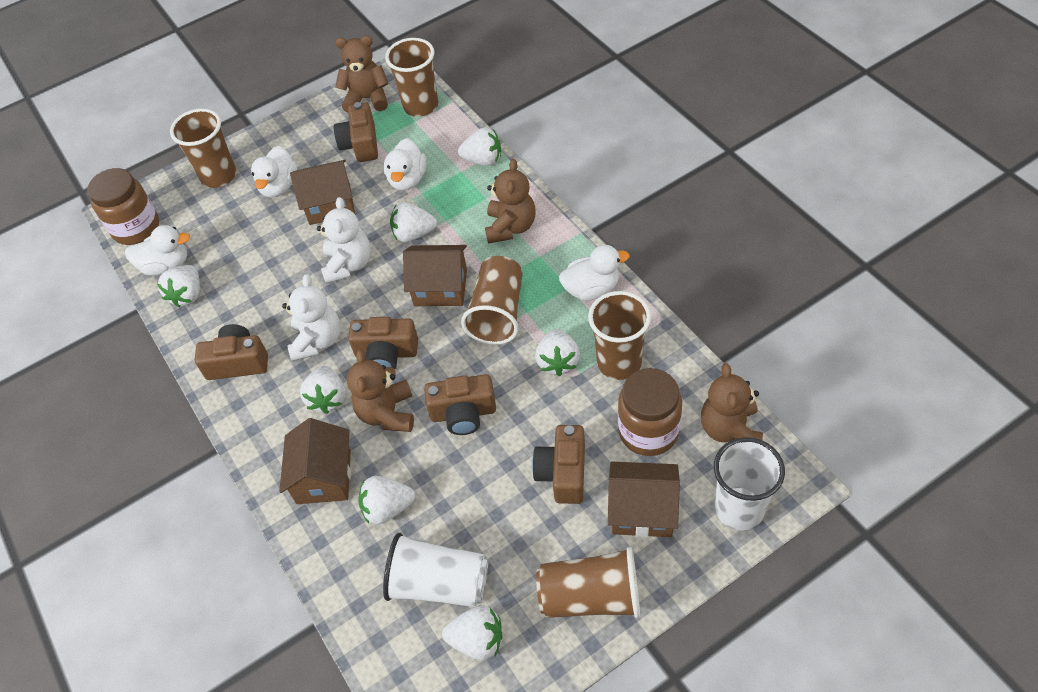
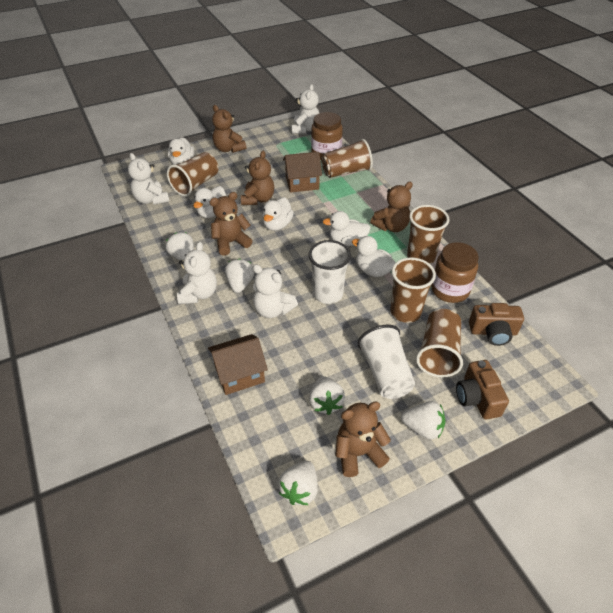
brown camera: [195,324,268,380] [334,102,378,162] [348,317,418,370] [424,374,496,435] [532,425,585,504] = 5 -> [456,360,509,419] [469,303,524,346] = 2
brown house: [279,418,351,504] [290,160,355,225] [403,245,467,306] [608,462,680,537] = 4 -> [208,334,268,395] [283,152,322,193] = 2
brown teddy bear: [335,36,389,113] [347,349,414,432] [485,159,536,243] [701,363,763,442] = 4 -> [210,192,252,256] [212,105,246,153] [241,151,274,205] [336,402,391,477] [370,182,413,232] = 5
white duck: [125,225,190,275] [251,146,297,197] [384,138,426,191] [559,245,630,301] = 4 -> [168,137,194,165] [193,186,226,218] [262,197,294,231] [323,211,371,246] [352,236,395,277] = 5
white strawberry: [157,265,200,308] [300,366,346,414] [358,476,415,524] [390,202,437,242] [442,605,502,660] [458,128,501,166] [535,329,580,376] = 7 -> [166,232,194,260] [225,258,255,293] [278,461,318,505] [309,376,345,415] [401,401,446,439] = 5
white teddy bear: [282,274,340,361] [317,197,371,284] = 2 -> [128,153,169,205] [177,242,217,304] [253,264,298,318] [291,84,319,134] = 4

